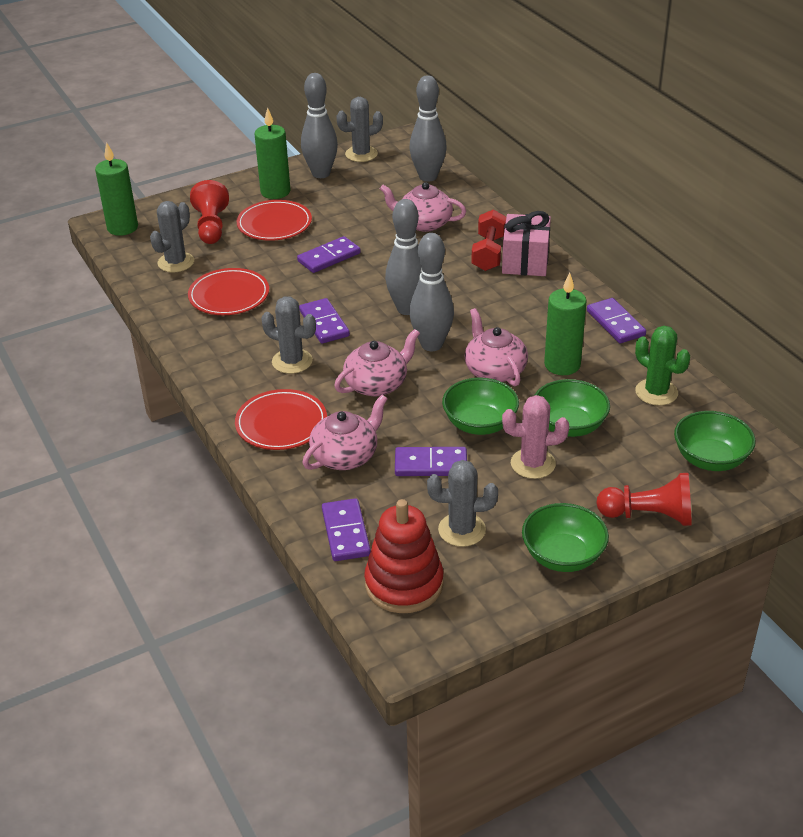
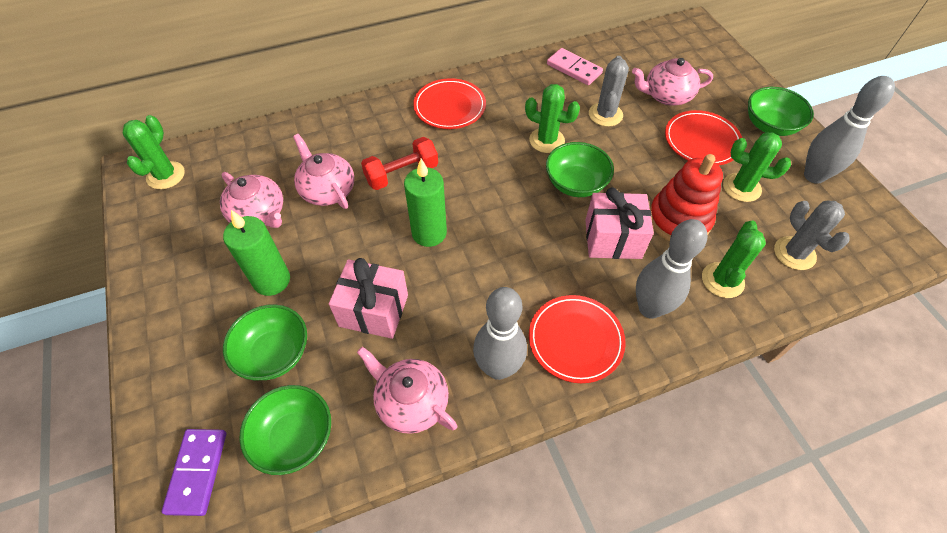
green cactus: [635,326,690,406] = 1 -> [123,115,185,189] [525,84,580,153] [702,220,766,298] [723,132,791,202] = 4
green candle: [95,142,138,236] [254,107,290,199] [544,272,587,375] = 3 -> [223,210,290,296] [404,158,447,247] = 2
grey bowling pin: [301,73,338,178] [385,199,422,315] [409,75,447,182] [409,233,454,351] = 4 -> [473,287,527,380] [636,219,707,319] [804,76,895,184] = 3
grey cactus: [150,201,194,273] [261,297,316,374] [336,97,383,162] [427,460,498,547] = 4 -> [589,56,629,127] [774,201,850,270] = 2
pink cactus: [502,395,569,479] = 1 -> none = 0
pink domino: none = 0 -> [547,48,603,85] = 1
pink gift: [502,211,551,276] = 1 -> [329,258,408,339] [585,187,654,259] = 2
purple domino: [297,236,361,273] [299,298,350,344] [322,498,371,561] [395,447,467,476] [587,298,646,343] = 5 -> [162,429,226,516] = 1
red pawn: [190,180,229,244] [596,473,692,526] = 2 -> none = 0

